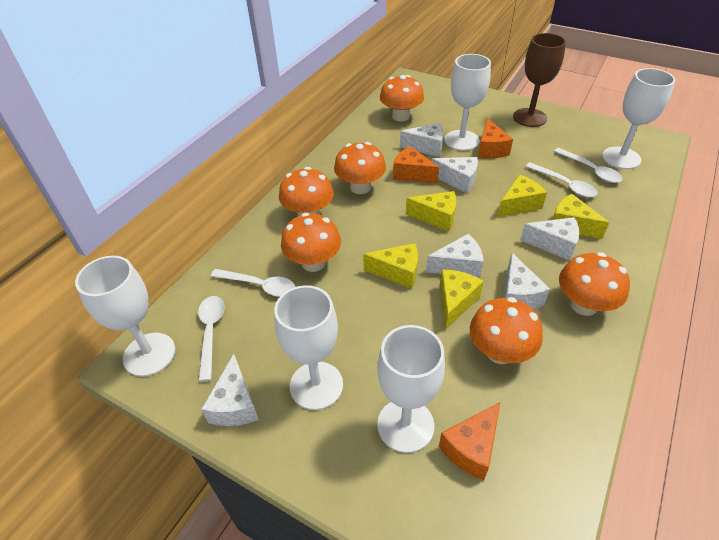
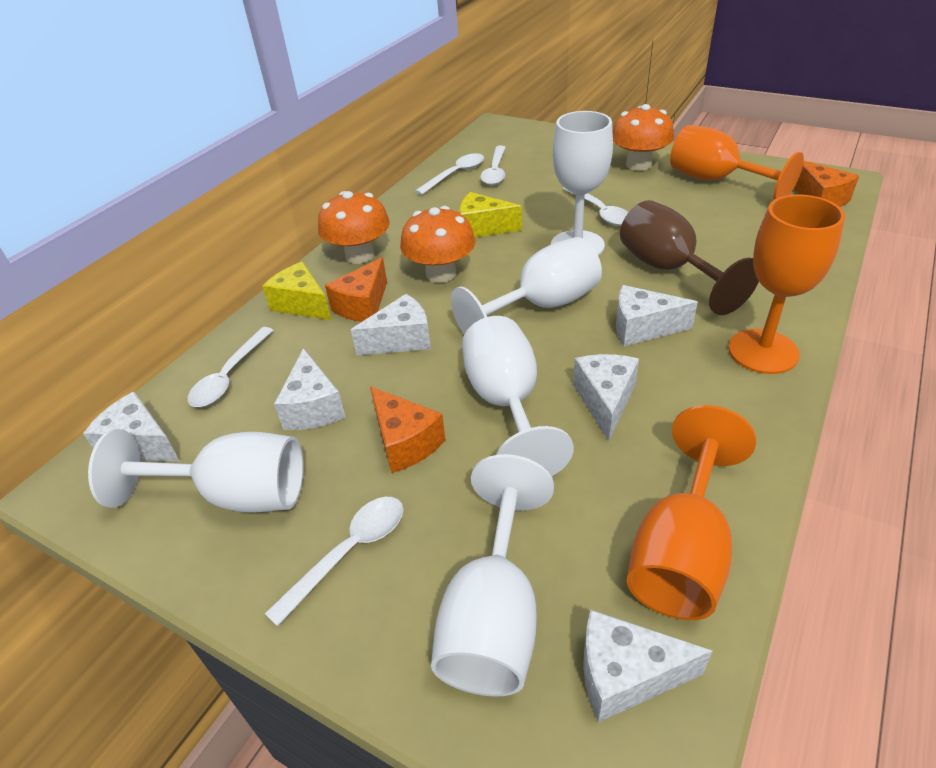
orange goblet: none = 0 -> [627,405,756,620] [670,125,804,200] [728,195,845,374] = 3
orange mushroom: [279,167,334,216] [281,213,341,272] [334,142,386,194] [380,75,424,121] [470,297,543,364] [559,252,630,316] = 6 -> [318,191,390,264] [400,206,475,283] [612,104,674,171] = 3
white spoon: [198,296,224,382] [211,269,295,297] [525,162,598,197] [554,148,623,183] = 4 -> [188,327,274,407] [264,497,404,627] [415,153,484,195] [480,146,506,185] [563,187,628,226] = 5
yellow cheese: [363,243,418,289] [406,191,456,232] [440,269,484,330] [498,174,547,217] [552,194,610,239] = 5 -> [262,262,332,320] [459,192,522,237] = 2

